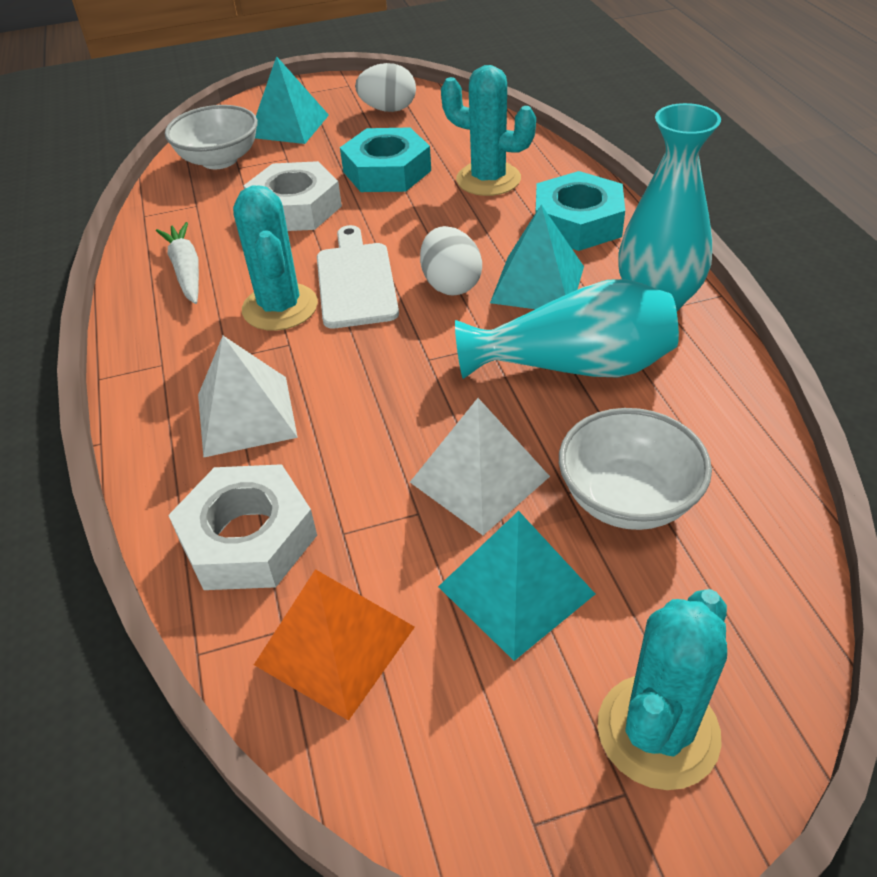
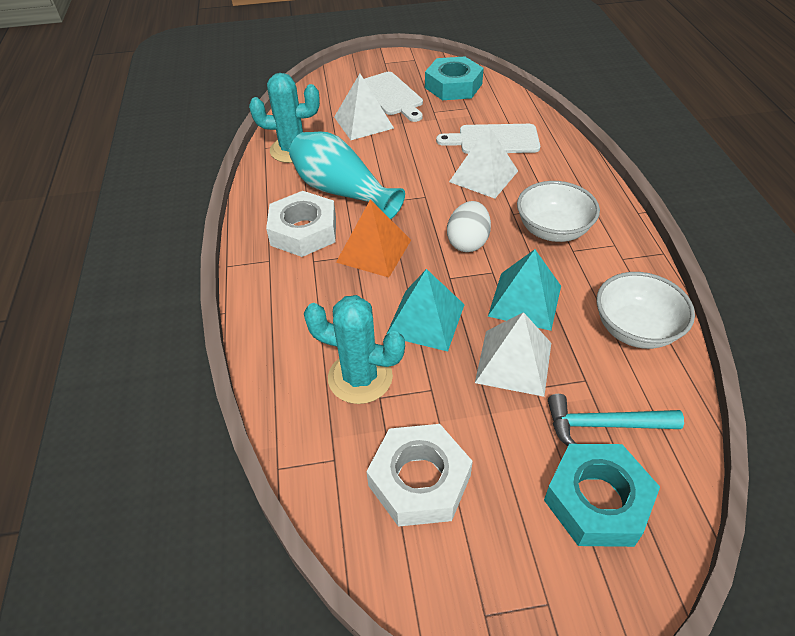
turquoise cactus: [233,185,318,331] [441,65,536,196] [598,589,727,790] = 3 -> [249,73,320,163] [304,295,405,404] = 2
turquoise hammer: none = 0 -> [548,394,684,446] = 1
turquoise pyramid: [255,56,329,144] [438,511,595,661] [490,205,584,309] = 3 -> [386,269,465,352] [488,249,561,331] = 2
turquoise vase: [455,279,679,379] [618,103,721,311] = 2 -> [289,131,405,219] = 1
white carrot: [156,222,199,304] = 1 -> none = 0
white cutting board: [317,225,399,329] = 1 -> [364,72,423,122] [436,124,540,154] = 2
white egg: [355,63,416,112] [420,226,482,296] = 2 -> [447,201,491,252] = 1
white pyramid: [198,336,298,458] [410,398,550,535] = 2 -> [334,74,394,140] [449,125,518,199] [475,312,551,397] = 3

